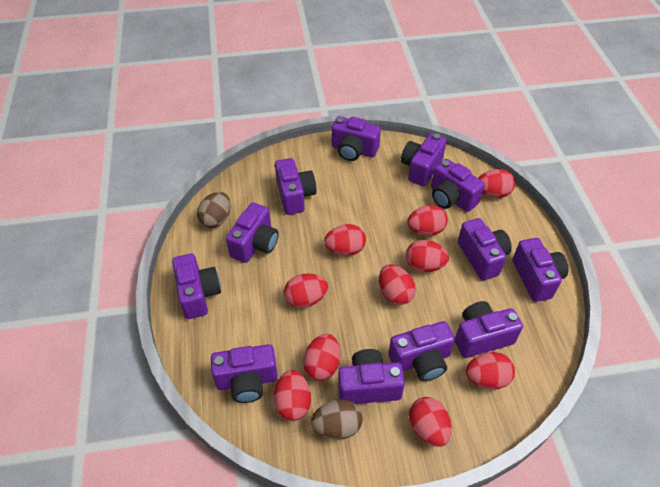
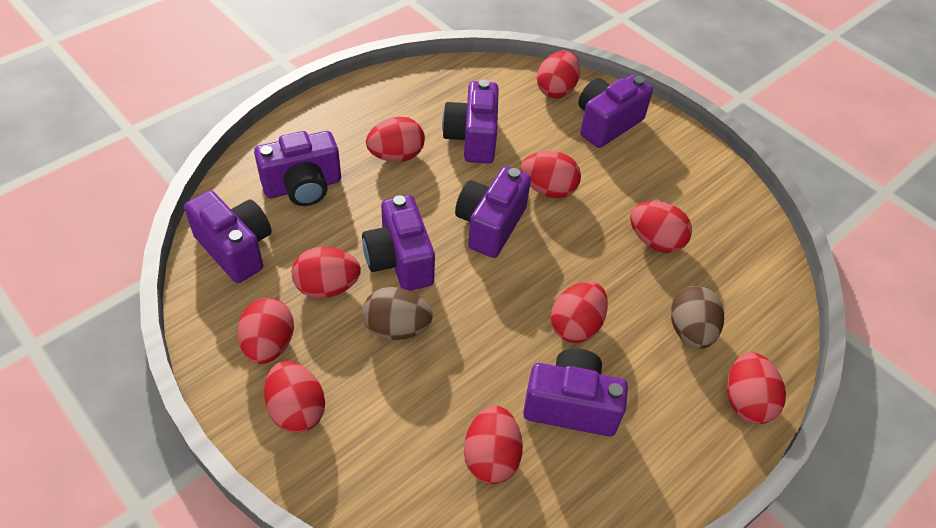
purple camera: [172,253,221,319] [211,344,278,403] [226,202,279,263] [275,158,317,215] [332,116,381,161] [338,349,405,404] [388,321,455,381] [401,133,447,186] [431,159,485,212] [455,301,523,358] [458,218,512,280] [513,238,568,302] = 12 -> [184,190,272,283] [254,131,341,206] [362,195,435,291] [442,80,499,164] [455,166,531,258] [523,348,628,436] [578,74,653,148] = 7

